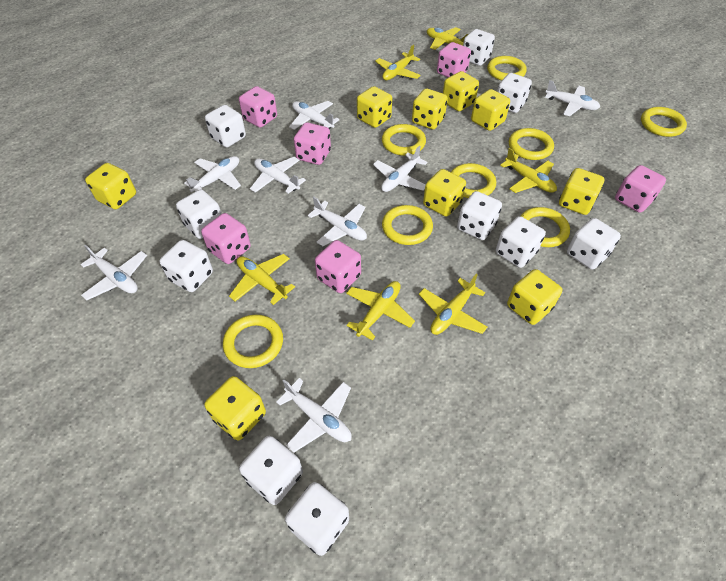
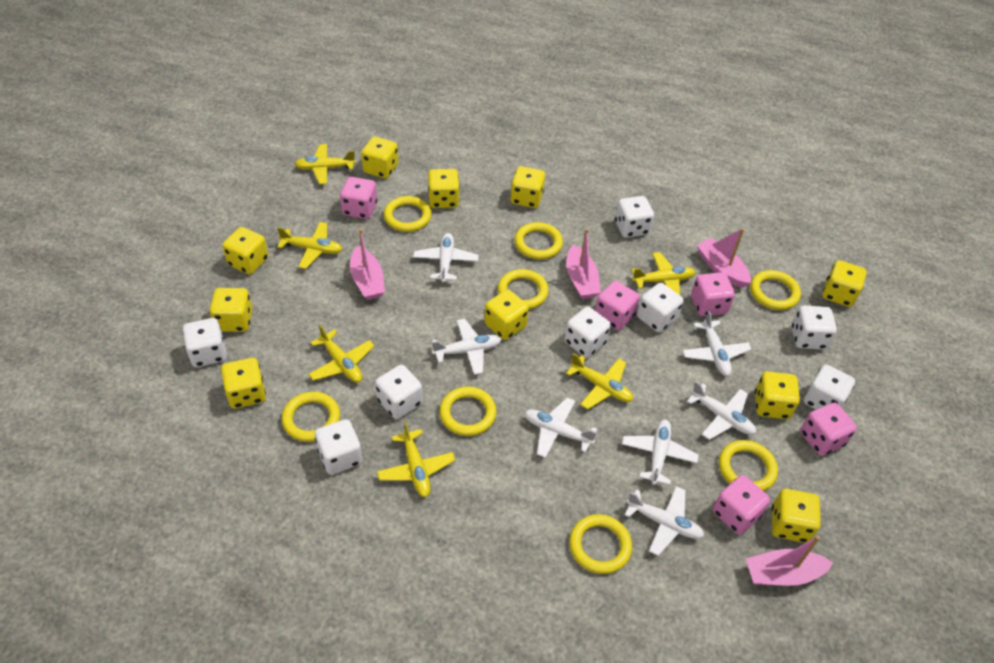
pink boat: none = 0 -> [350,229,385,300] [566,229,601,299] [697,228,751,288] [746,536,833,586] = 4
pink dice: [201,213,251,264] [239,86,277,128] [294,122,331,165] [315,240,361,293] [437,42,471,78] [615,165,666,213] = 6 -> [340,177,377,219] [595,281,640,330] [691,272,735,316] [713,475,770,535] [800,403,857,456] = 5
white dice: [159,240,213,292] [176,189,221,239] [205,105,246,148] [239,436,303,505] [285,482,349,556] [457,191,502,240] [463,29,495,66] [496,216,545,268] [497,73,532,113] [567,218,621,270] = 10 -> [182,318,227,367] [315,419,362,475] [375,365,423,419] [564,307,611,358] [615,196,654,238] [637,283,683,332] [792,306,837,350] [804,365,855,410] = 8
white plane: [81,245,147,300] [184,156,241,192] [250,157,306,194] [276,378,352,452] [289,101,339,130] [308,197,367,246] [373,146,428,192] [545,80,600,116] = 8 -> [413,233,479,283] [432,319,502,375] [524,397,597,458] [622,420,699,485] [625,486,704,556] [682,311,751,376] [687,381,756,440] = 7
yellow dice: [85,163,136,209] [204,376,266,441] [357,86,392,128] [412,89,448,129] [423,169,466,217] [443,71,479,111] [471,89,510,131] [507,269,562,325] [559,168,604,215] = 9 -> [210,288,253,332] [221,358,266,409] [222,227,268,274] [361,137,398,179] [428,169,460,208] [484,290,529,340] [510,166,545,208] [755,371,800,419] [772,489,821,543] [822,260,867,307] = 10

